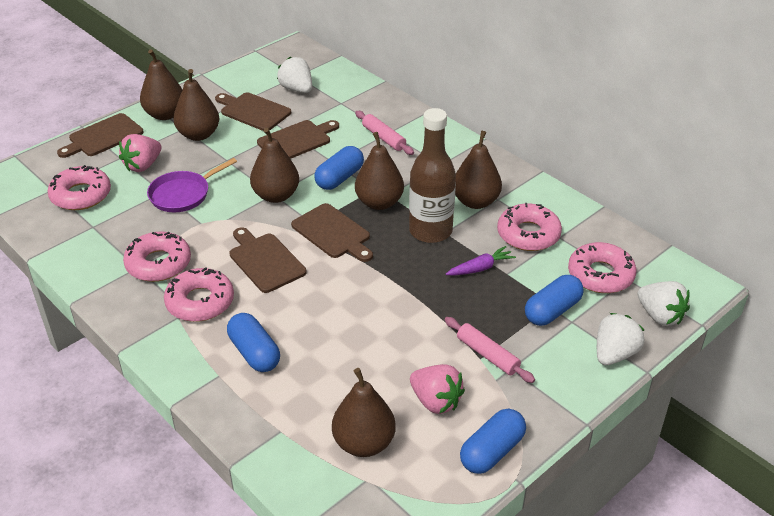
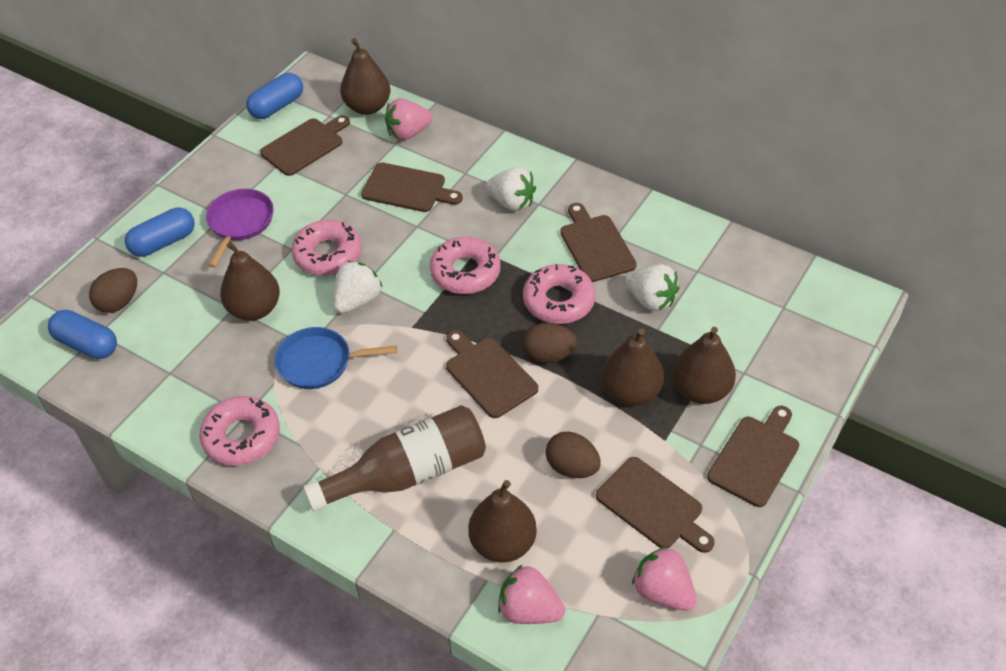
blue capsule: [227,313,280,372] [314,146,364,190] [460,409,526,474] [525,275,584,326] = 4 -> [48,310,117,359] [125,208,195,257] [246,73,303,119] = 3
blue pan: none = 0 -> [275,327,397,389] = 1
brown cutting board: [57,113,144,158] [215,93,291,131] [229,227,307,293] [257,120,339,159] [291,203,373,262] = 5 -> [260,115,350,176] [361,162,463,212] [446,330,538,418] [560,203,637,282] [596,457,714,553] [707,406,799,507] = 6
brown egg: none = 0 -> [89,268,137,313] [523,323,577,363] [545,431,600,478] = 3
brown pear: [140,49,182,120] [173,69,219,141] [250,128,299,203] [332,368,396,457] [355,132,404,210] [455,131,502,209] = 6 -> [220,242,280,321] [340,38,390,115] [468,480,537,563] [602,328,664,406] [673,327,736,404] = 5
pink donut: [47,165,111,210] [123,231,191,282] [164,267,234,322] [497,203,562,251] [568,242,637,293] = 5 -> [200,396,280,466] [291,219,362,276] [430,237,501,294] [523,264,596,324] = 4
pink rolling pin: [355,111,414,155] [444,317,535,383] = 2 -> none = 0
pink strawberry: [119,134,162,172] [410,364,465,414] = 2 -> [385,98,433,141] [498,564,565,624] [632,546,697,611] = 3
purple carrot: [446,246,516,276] = 1 -> none = 0

